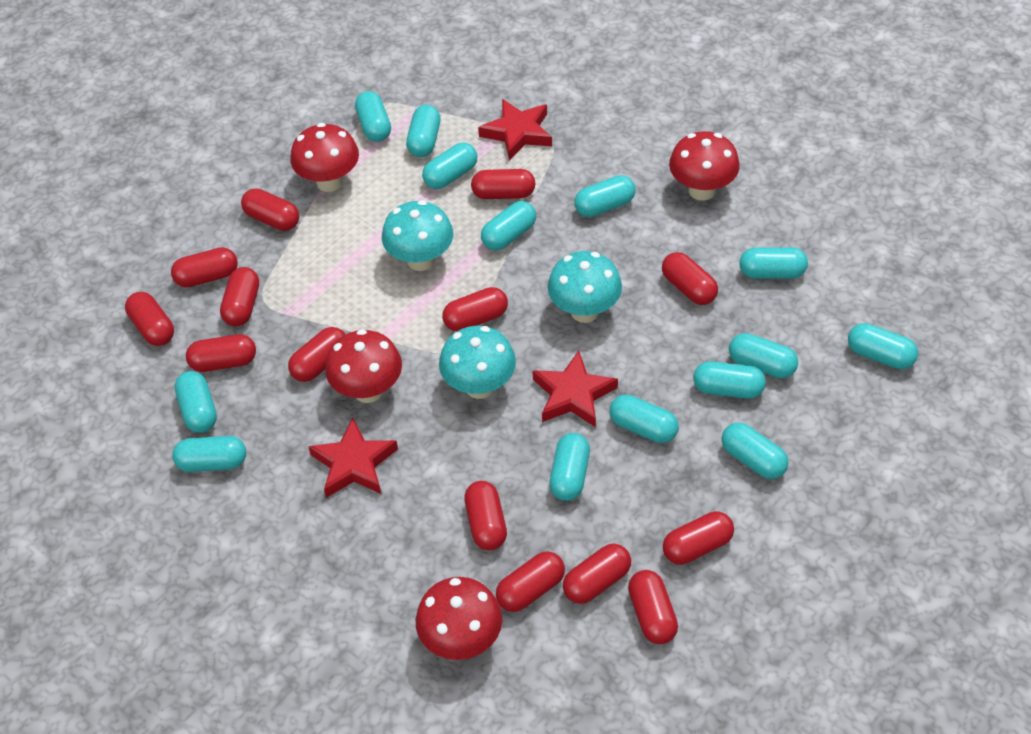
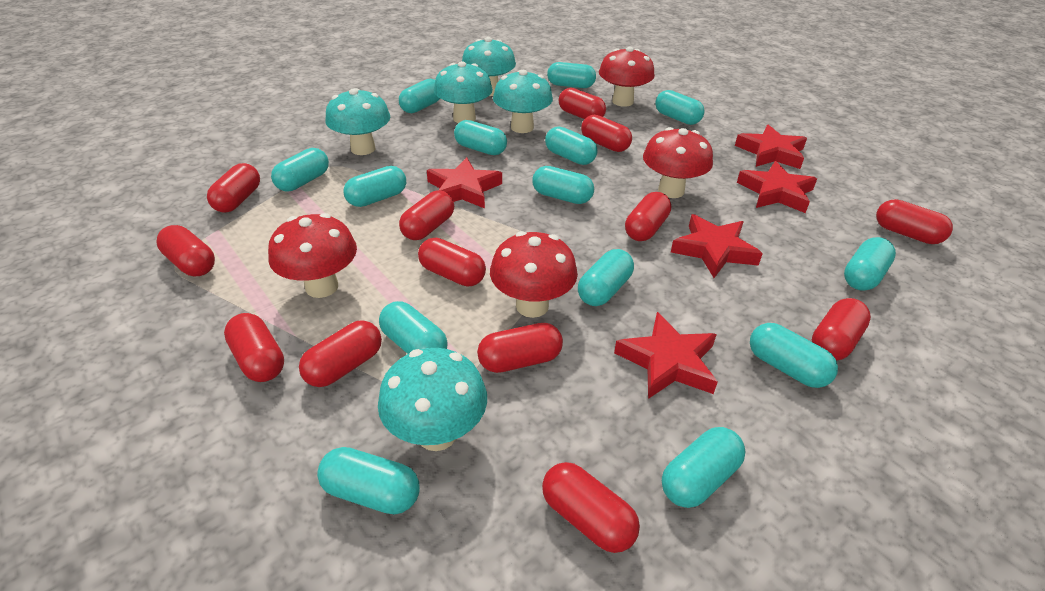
red capsule: [125,292,174,346] [171,247,238,287] [186,334,256,372] [220,267,259,327] [241,188,299,231] [288,327,346,382] [442,287,508,331] [464,481,507,550] [471,169,535,199] [496,551,565,612] [563,544,631,604] [628,570,678,644] [662,252,718,305] [663,511,734,565] = 14 -> [156,225,215,276] [207,163,260,213] [224,313,284,382] [299,320,382,387] [399,190,454,240] [418,238,486,287] [477,323,563,373] [542,462,640,553] [559,88,606,119] [581,115,632,152] [625,192,671,241] [812,298,871,361] [876,199,953,244] = 13
red star: [308,418,398,498] [478,99,552,161] [532,351,618,427] = 3 -> [427,157,502,208] [614,312,718,399] [671,214,763,278] [735,124,807,169] [737,161,817,213] = 5
turquoise mushroom: [382,200,453,271] [439,326,516,399] [548,251,622,323] = 3 -> [325,88,390,155] [378,348,487,451] [434,61,493,123] [462,37,516,96] [493,70,553,133] = 5

